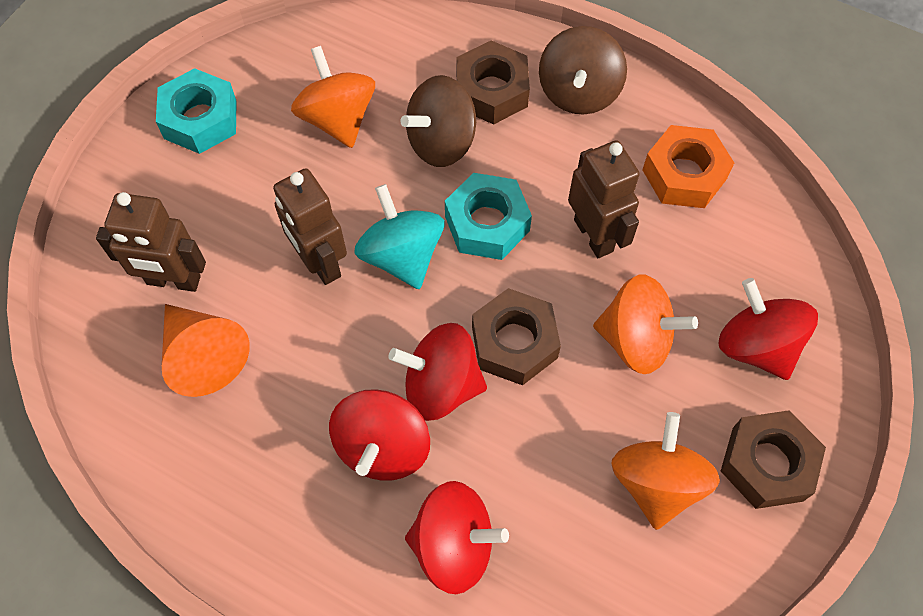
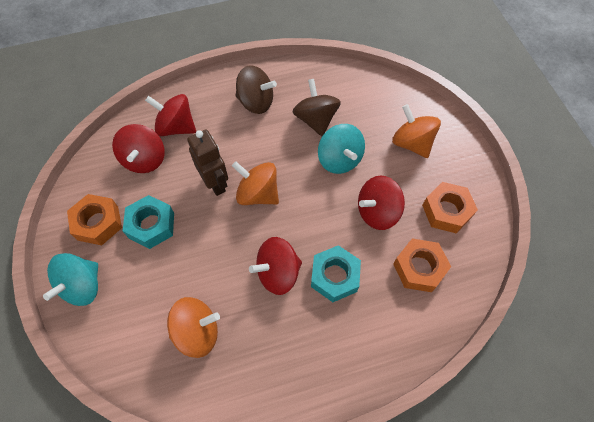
brown nut: [456,40,530,125] [472,288,561,385] [721,410,826,509] = 3 -> none = 0
brown robot: [96,192,206,292] [273,168,347,285] [568,140,640,258] = 3 -> [187,129,228,196] = 1
orange cone: [162,304,250,397] = 1 -> none = 0
orange nut: [643,125,734,208] = 1 -> [67,194,122,245] [393,238,451,292] [422,182,478,233] = 3
turquoise spinning top: [354,184,444,289] = 1 -> [43,253,98,306] [318,124,365,174] = 2

